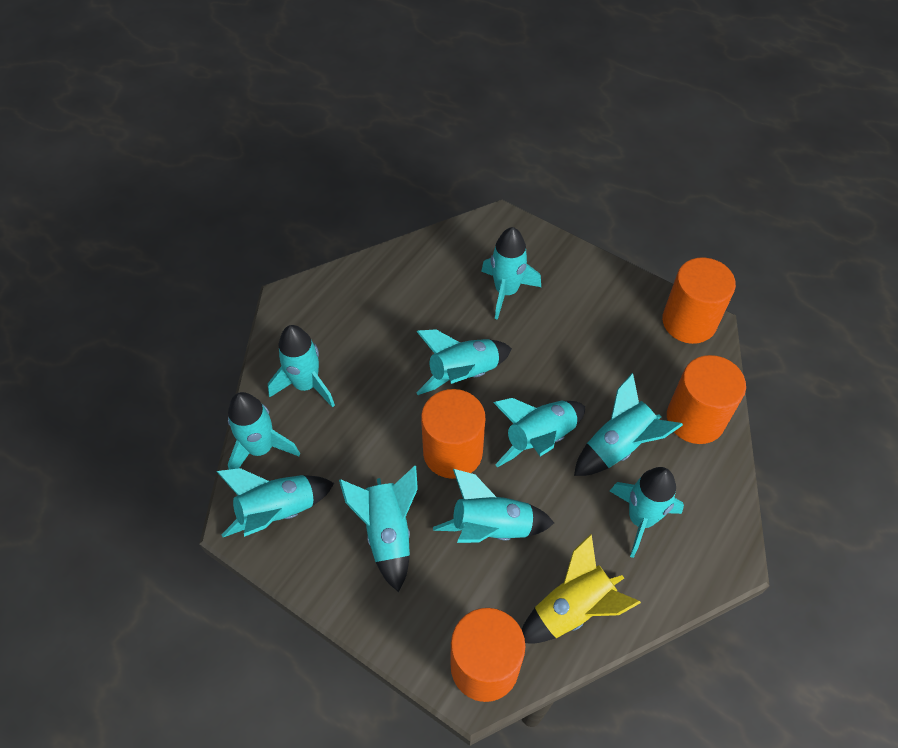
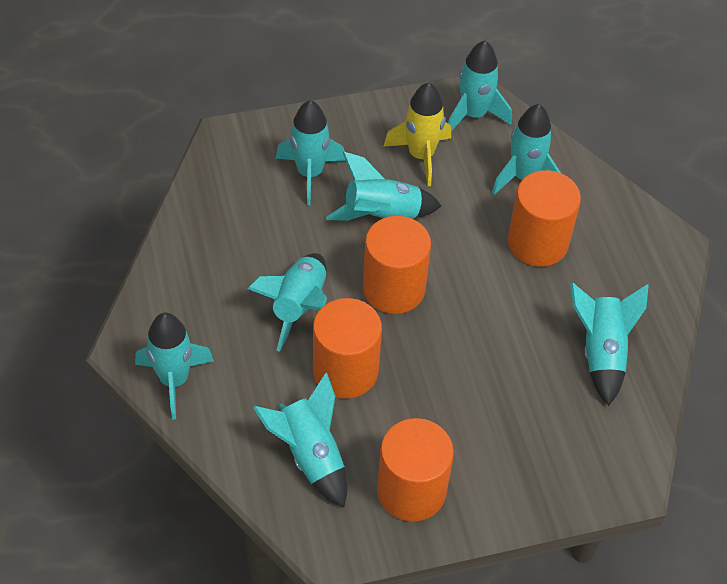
turquoise rocket: [216,468,334,537] [228,392,300,470] [268,325,335,407] [339,466,418,592] [416,329,512,395] [433,469,554,543] [481,227,541,320] [493,398,585,467] [574,373,683,476] [610,467,684,558] = 10 -> [135,313,214,420] [248,253,327,352] [253,373,347,507] [276,100,346,205] [326,152,442,221] [448,40,512,131] [492,104,561,195] [570,282,649,406] = 8

